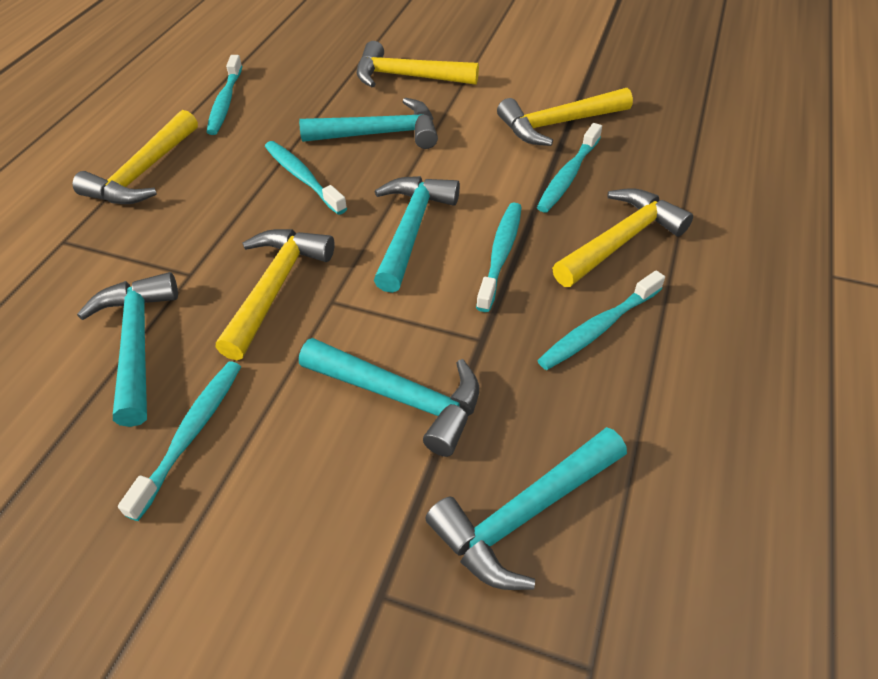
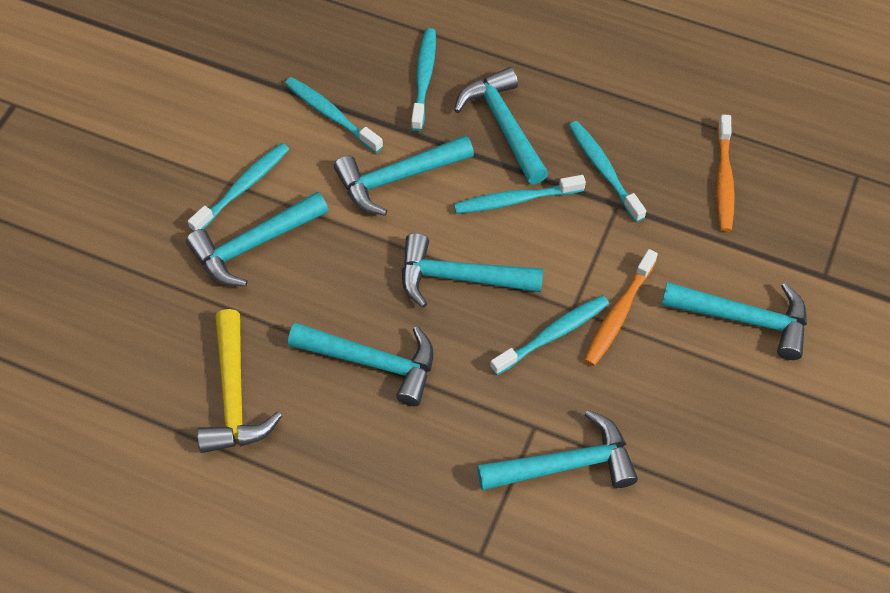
orange toothbrush: none = 0 -> [584,249,658,366] [717,114,735,232] = 2
turquoise hammer: [77,272,178,427] [299,98,438,149] [299,338,479,457] [374,176,460,293] [425,427,627,590] = 5 -> [186,191,329,286] [288,323,434,406] [334,135,474,216] [402,233,544,308] [454,67,549,185] [477,410,638,490] [661,282,807,360] = 7
yellow hammer: [72,110,198,204] [216,229,335,360] [357,41,479,87] [497,88,633,146] [552,188,693,287] = 5 -> [197,309,282,453] = 1

